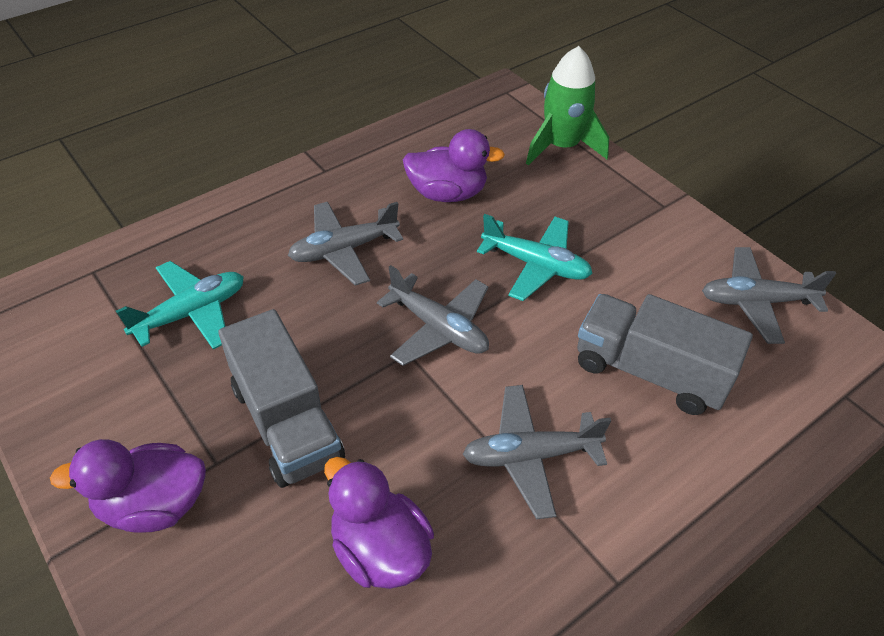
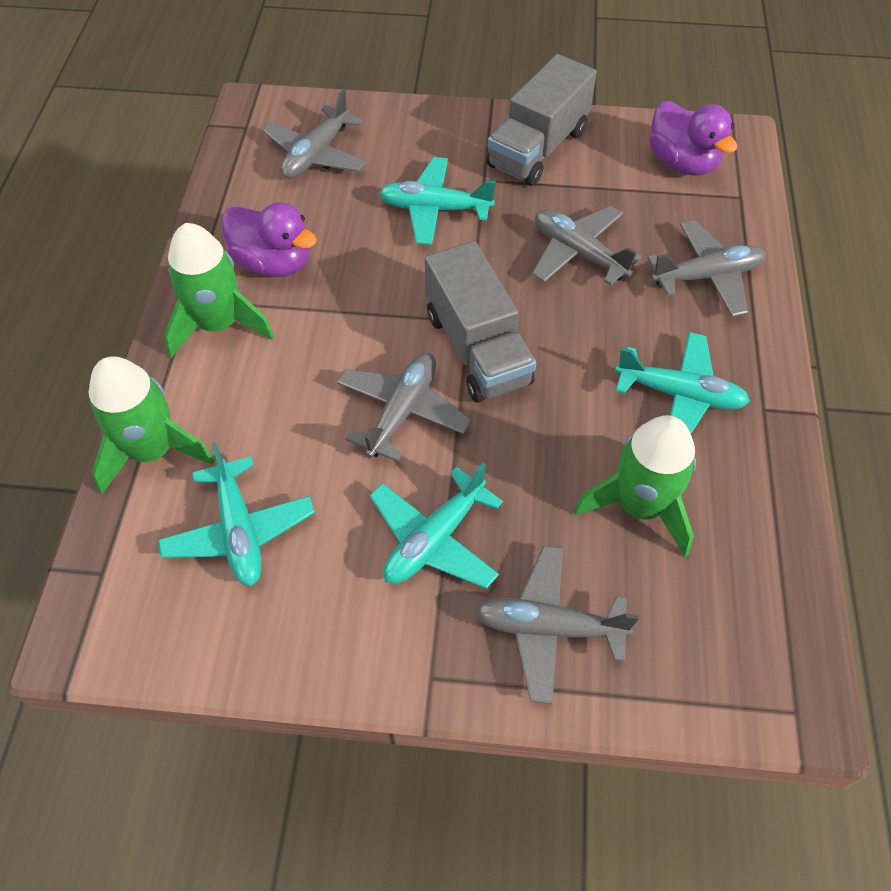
green rocket: [526,46,609,166] = 1 -> [89,356,215,494] [164,223,274,358] [574,415,696,557] = 3
grey plane: [288,202,403,286] [377,265,489,366] [462,385,611,519] [702,247,836,344] = 4 -> [263,89,367,179] [337,353,471,462] [475,546,639,704] [532,206,642,286] [647,220,766,317] = 5
purple duck: [50,439,206,533] [324,457,434,589] [403,129,505,202] = 3 -> [221,202,317,277] [650,101,737,176] = 2
turquoise plane: [116,261,244,350] [477,214,593,301] = 2 -> [158,443,315,586] [369,463,503,589] [379,157,496,245] [615,332,750,433] = 4

